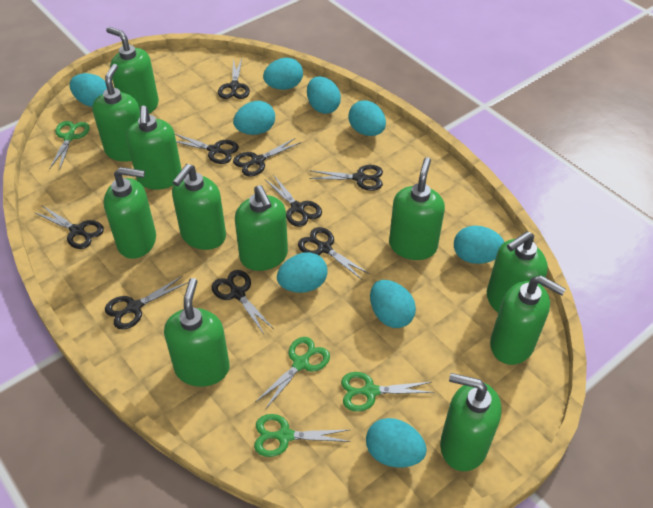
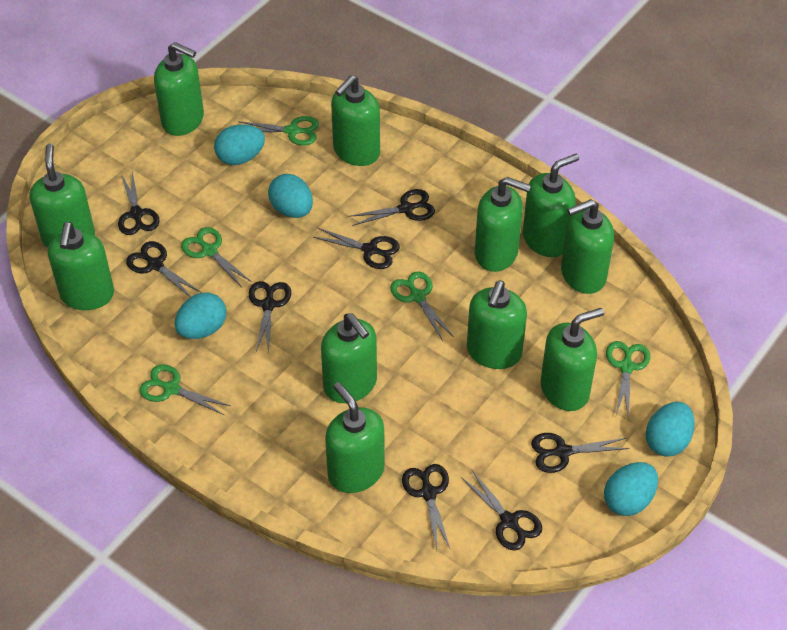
black scissors: [34,206,104,249] [105,276,188,330] [175,134,239,164] [212,270,274,334] [218,59,250,99] [233,138,301,177] [266,176,322,227] [298,227,370,280] [309,165,383,191] = 9 -> [118,172,160,235] [126,241,201,298] [249,281,291,354] [313,228,400,269] [349,189,435,226] [402,464,451,550] [461,470,542,550] [531,433,629,473] = 8
green scissors: [49,121,90,171] [254,414,351,457] [255,337,330,410] [341,372,434,412] = 4 -> [139,364,231,415] [181,227,252,286] [238,116,319,145] [390,272,454,341] [606,341,650,420] = 5
turquoise egg: [69,73,107,107] [233,101,275,135] [263,57,303,90] [277,252,327,293] [307,76,341,114] [348,100,386,136] [366,418,427,468] [370,280,416,328] [454,226,504,264] = 9 -> [175,293,226,339] [214,124,265,165] [268,174,313,218] [604,462,658,516] [646,402,695,457] = 5

